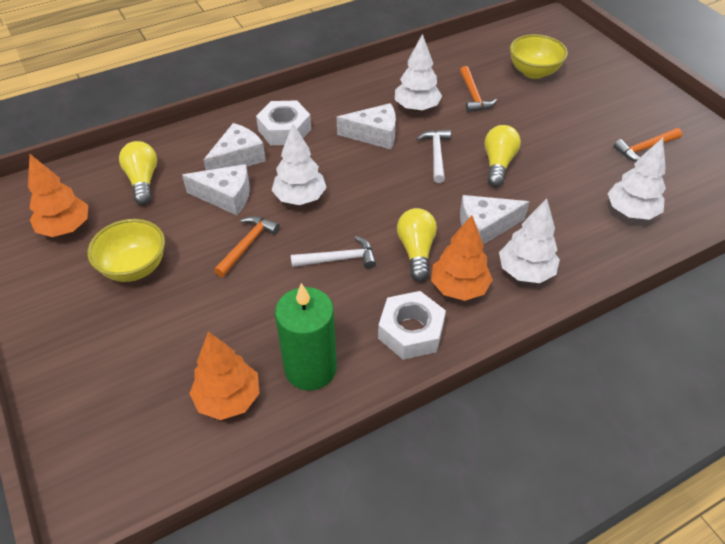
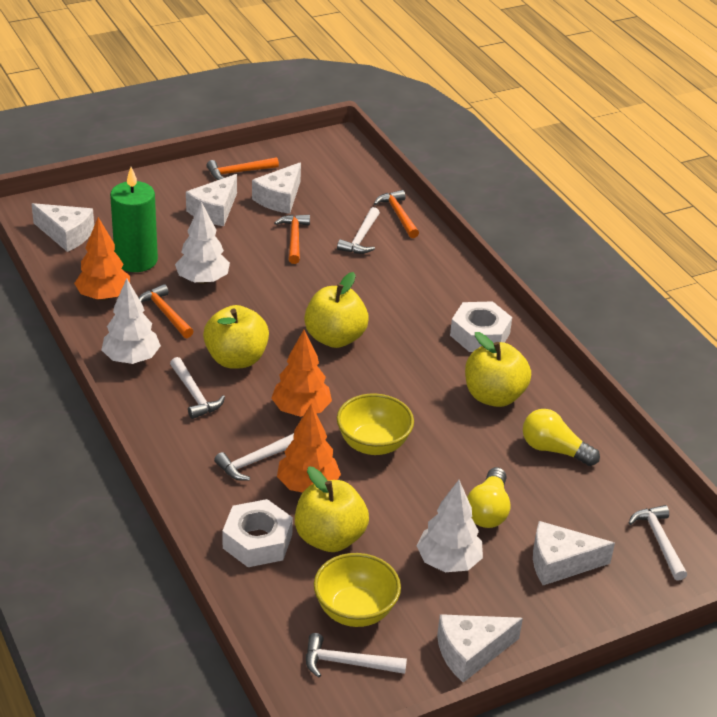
orange hammer: [214,216,280,277] [460,66,497,112] [613,128,682,162] = 3 -> [138,284,194,338] [206,157,279,180] [274,215,310,264] [374,190,419,238] = 4
white cheese: [182,164,250,215] [203,123,266,170] [337,103,396,149] [460,195,529,245] = 4 -> [32,203,94,252] [186,174,237,226] [252,162,301,214] [437,614,523,683] [533,521,615,585] = 5
white hammer: [291,236,376,269] [417,130,451,183] = 2 -> [170,357,225,419] [214,433,294,481] [306,633,407,678] [337,207,380,254] [629,505,687,581] = 5
white tree: [272,124,327,205] [395,34,442,111] [499,199,560,283] [607,138,666,220] = 4 -> [101,278,161,364] [175,202,230,284] [417,480,483,572] = 3
yellow apple: none = 0 -> [203,305,269,369] [295,467,369,552] [304,272,369,348] [465,332,531,407] = 4
yellow light bulb: [119,141,157,205] [397,208,437,282] [484,125,521,187] = 3 -> [467,467,510,528] [523,409,600,466] = 2

